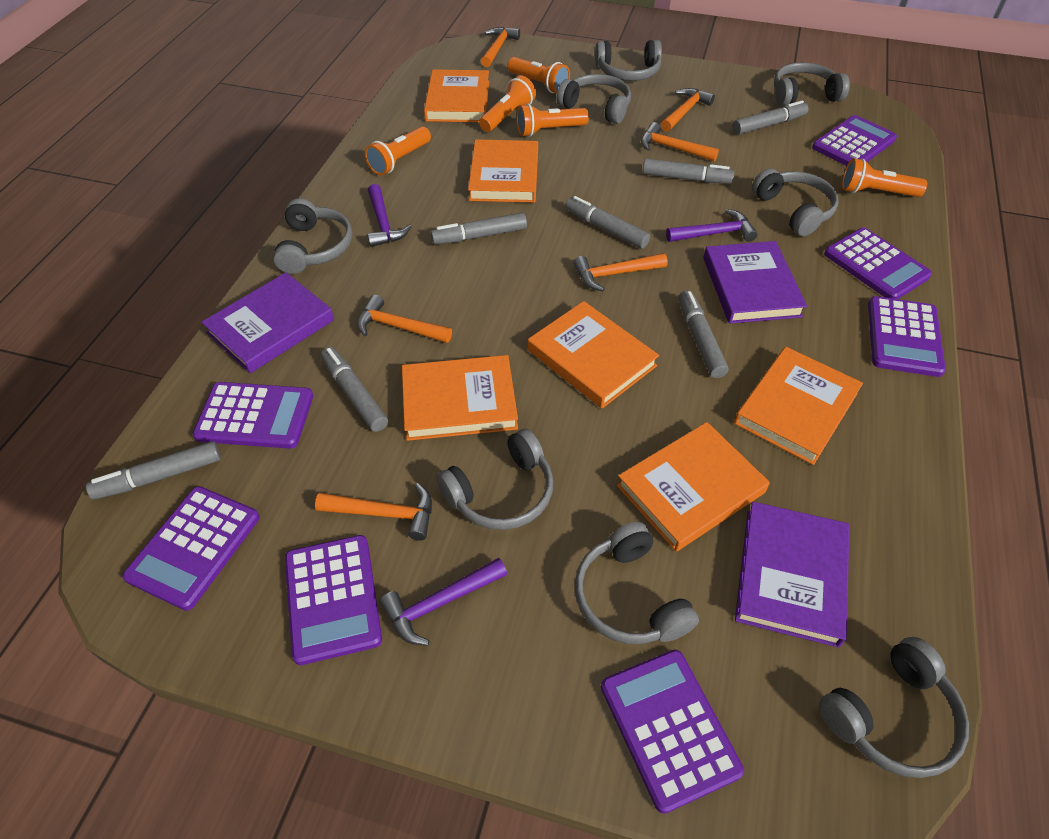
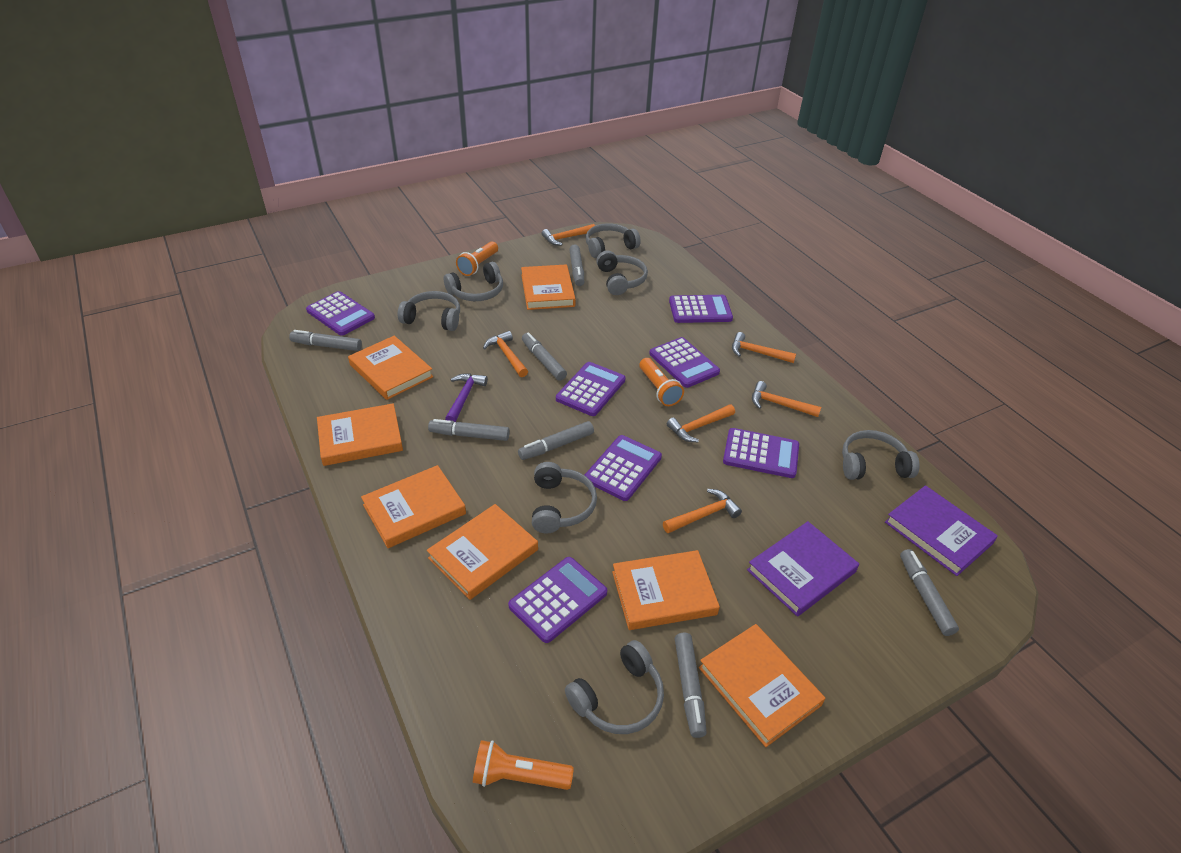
grey headphones: [273,198,352,274] [437,429,553,530] [557,74,631,124] [575,522,699,644] [595,40,662,81] [752,168,839,236] [774,62,850,107] [819,637,969,778] = 8 -> [398,291,460,331] [444,262,503,301] [532,462,597,534] [565,640,664,734] [586,223,641,258] [596,250,648,295] [842,430,920,480] = 7
orange book: [402,355,518,441] [424,69,489,122] [468,139,538,203] [528,301,659,409] [617,422,770,552] [734,347,863,465] = 6 -> [317,403,403,466] [348,336,433,400] [361,465,466,548] [427,504,538,600] [521,264,576,310] [612,550,720,630] [699,624,825,747] = 7
orange flashlight: [365,126,431,175] [479,75,536,132] [507,57,570,93] [516,104,589,137] [842,158,927,197] = 5 -> [456,242,498,276] [473,740,574,790] [639,358,684,406] = 3
purple book: [201,272,334,373] [703,241,807,324] [735,502,850,647] = 3 -> [747,521,859,617] [885,485,998,576] = 2
purple hammer: [367,184,411,247] [380,558,507,646] [666,209,758,242] = 3 -> [445,374,488,422] = 1

